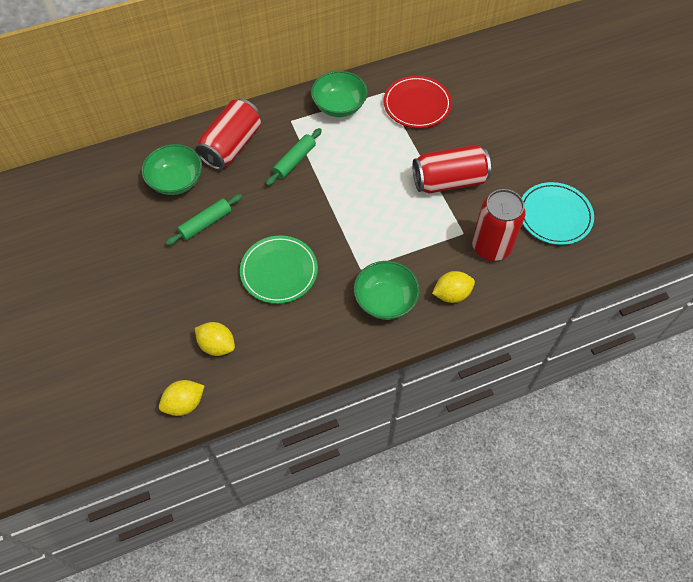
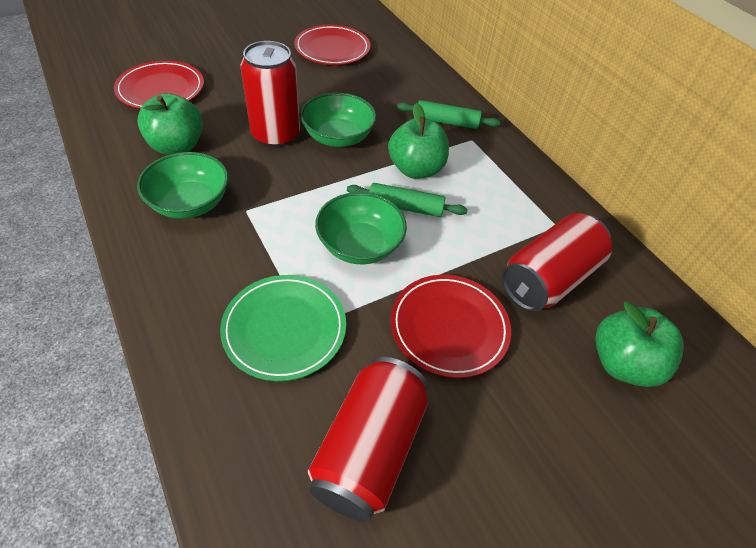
green apple: none = 0 -> [137,93,203,155] [388,103,449,179] [595,301,684,387] = 3
red plate: [384,76,452,128] = 1 -> [114,60,204,109] [294,25,370,65] [391,275,511,378] = 3
turquoise plate: [522,182,594,245] = 1 -> none = 0
yellow lemon: [159,380,204,416] [195,322,235,356] [432,271,475,303] = 3 -> none = 0

